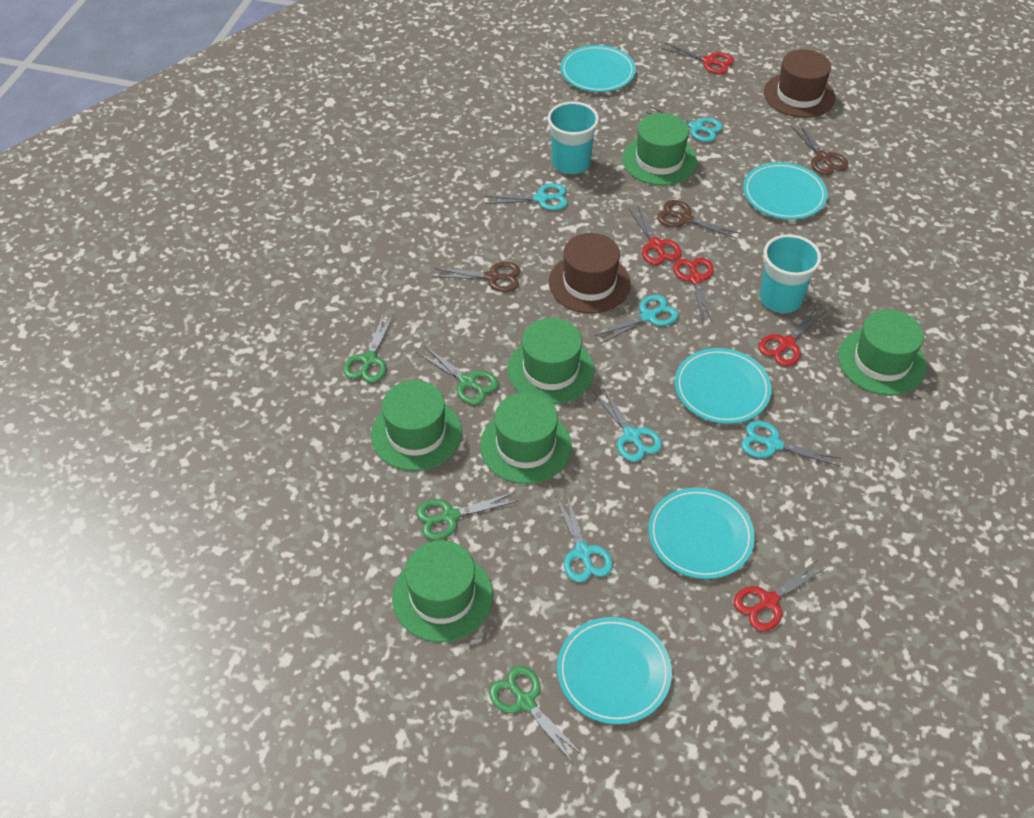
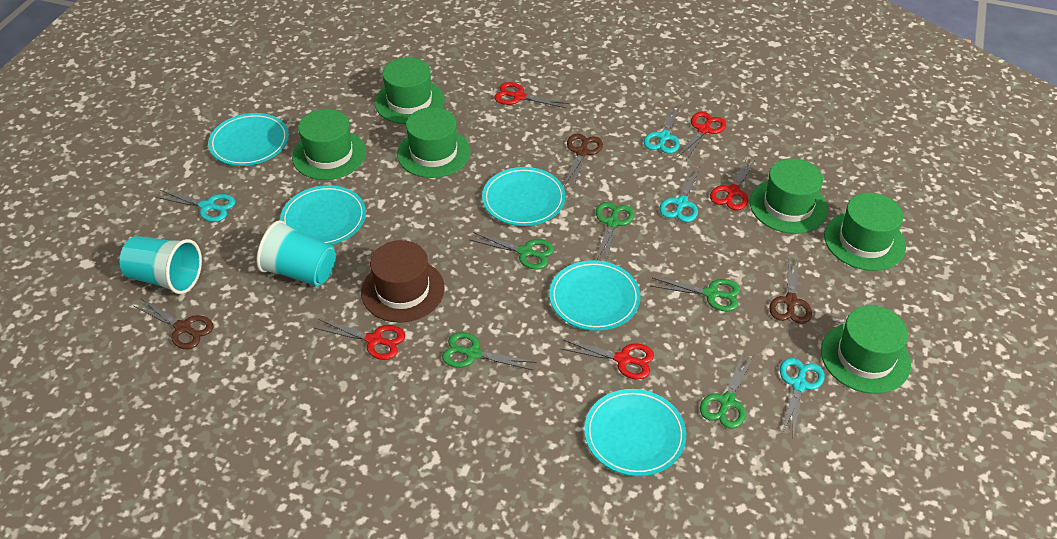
brown hat: [549,233,631,314] [764,49,836,118] = 2 -> [361,240,445,323] = 1
green scissors: [343,313,394,383] [416,492,518,540] [418,346,499,405] [489,666,582,763] = 4 -> [442,332,537,370] [469,232,554,270] [596,202,634,262] [651,277,740,312] [700,354,754,429] = 5
turquoise scissors: [485,183,568,210] [555,492,613,582] [593,386,662,462] [595,295,679,343] [647,107,723,142] [741,421,841,467] = 6 -> [155,190,235,222] [644,104,681,154] [659,167,700,222] [780,358,825,436] = 4

